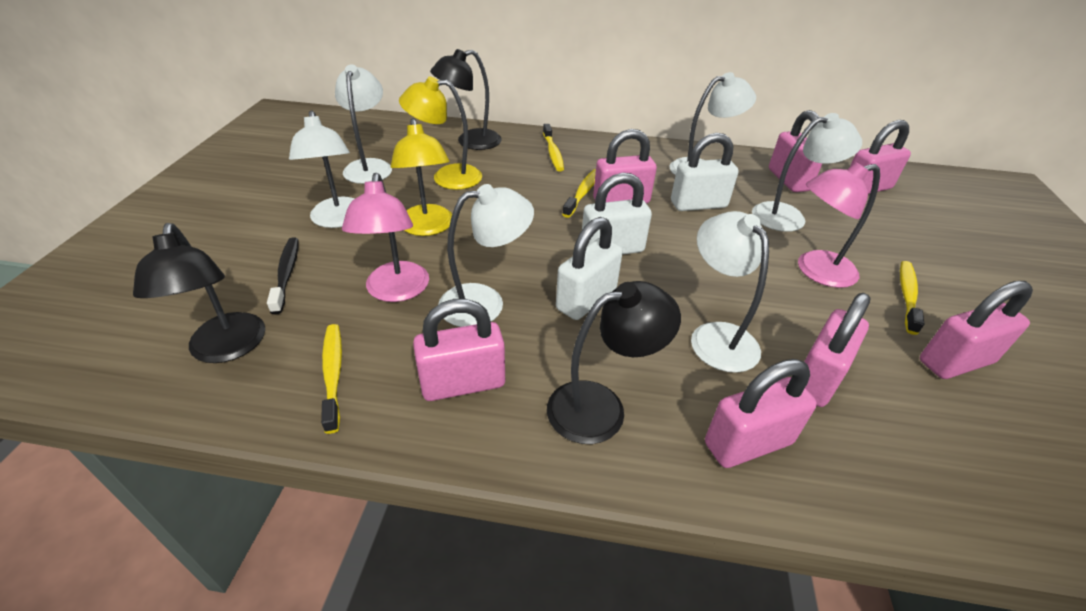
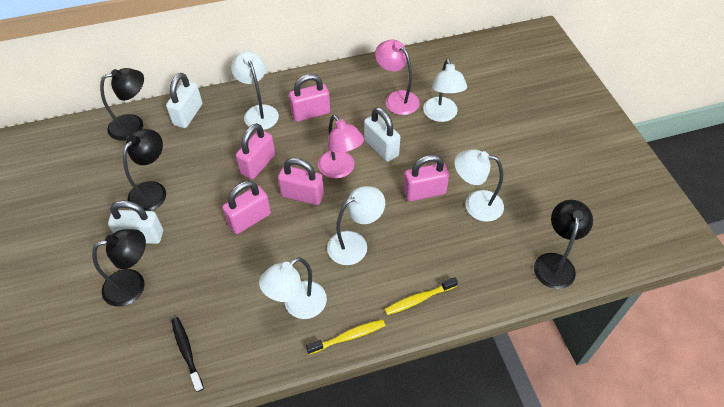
black lamp: [133,223,265,363] [430,49,501,150] [547,281,681,444] = 3 -> [92,229,146,307] [100,68,144,140] [123,129,166,211] [534,200,593,289] = 4
pink padlock: [413,299,505,401] [593,129,657,204] [705,359,817,468] [769,110,823,192] [804,293,871,407] [850,120,911,194] [920,281,1033,379] = 7 -> [222,181,271,234] [236,123,275,179] [278,158,324,205] [289,74,330,122] [403,155,449,202] = 5
white lamp: [289,110,354,228] [335,64,392,184] [438,184,534,327] [669,72,756,176] [691,211,769,373] [752,113,862,232] = 6 -> [231,51,279,130] [259,257,327,319] [327,186,385,265] [423,58,467,122] [455,149,504,222] = 5
yellow lamp: [391,118,452,236] [399,77,482,190] = 2 -> none = 0
yellow toothbrush: [321,324,342,434] [543,124,564,171] [562,169,596,218] [900,261,924,335] = 4 -> [306,319,385,355] [384,277,458,315] = 2

